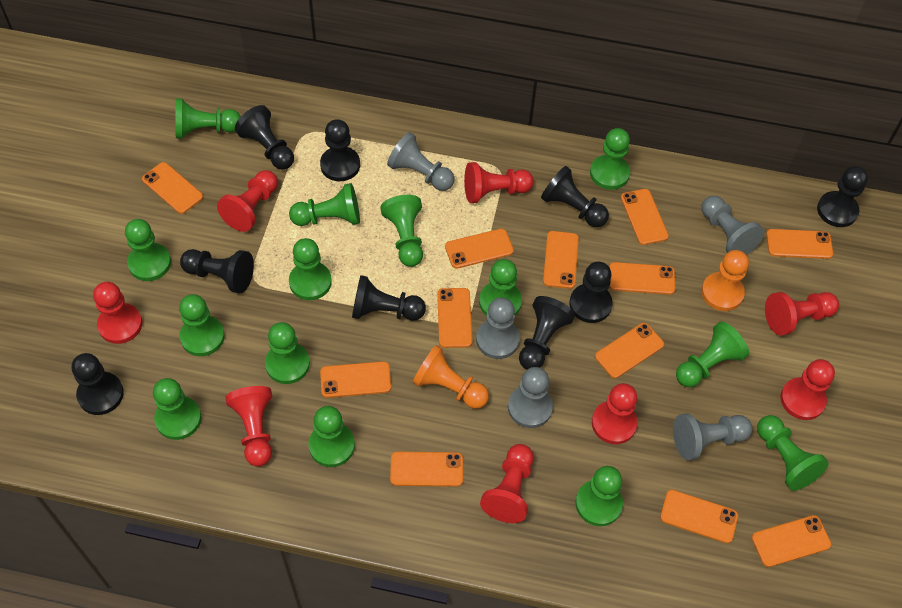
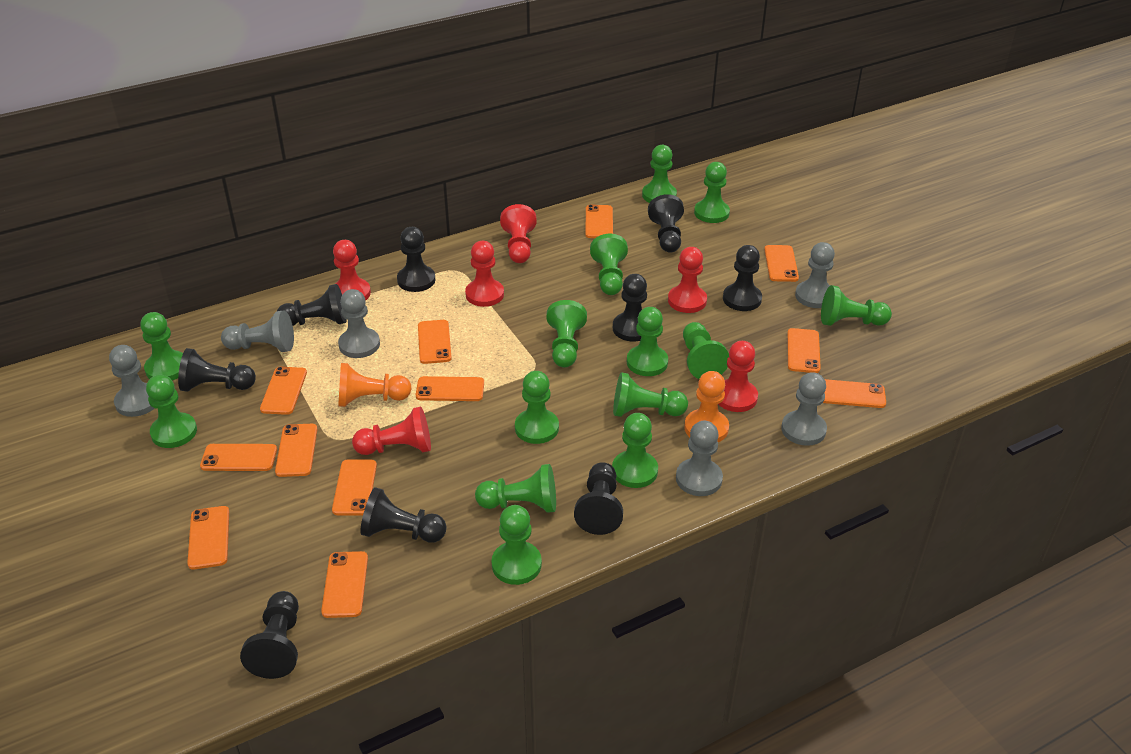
grey pawn: [387,132,455,191] [476,297,520,359] [508,367,553,428] [673,414,752,460] [701,196,764,255] = 5 -> [109,345,155,417] [221,311,294,352] [338,289,380,358] [676,421,723,496] [781,372,827,446] [795,242,835,308] = 6
red pawn: [93,282,142,344] [217,170,278,232] [225,386,272,467] [464,162,534,203] [480,444,534,523] [592,383,638,444] [765,292,839,336] [780,359,835,420] = 8 -> [333,240,371,301] [352,407,431,455] [465,241,504,307] [500,204,537,263] [668,247,707,313] [718,341,758,412] = 6

